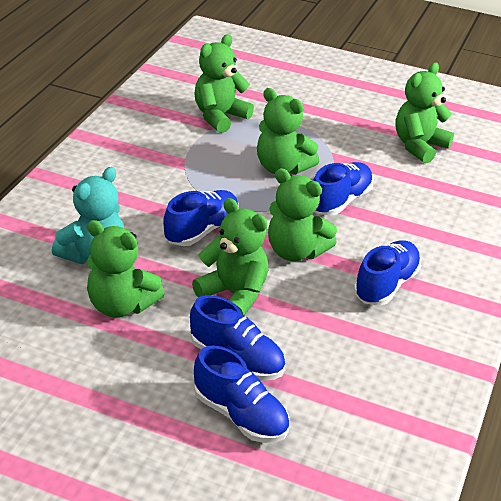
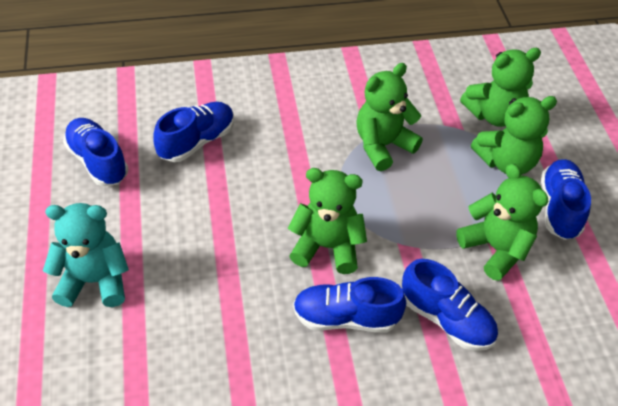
green teddy bear: [87,220,165,318] [192,198,269,315] [195,34,254,133] [257,88,319,175] [268,168,337,261] [395,63,454,163] = 6 -> [288,168,367,274] [356,63,423,171] [456,163,548,281] [460,48,541,127] [471,96,557,175] = 5

